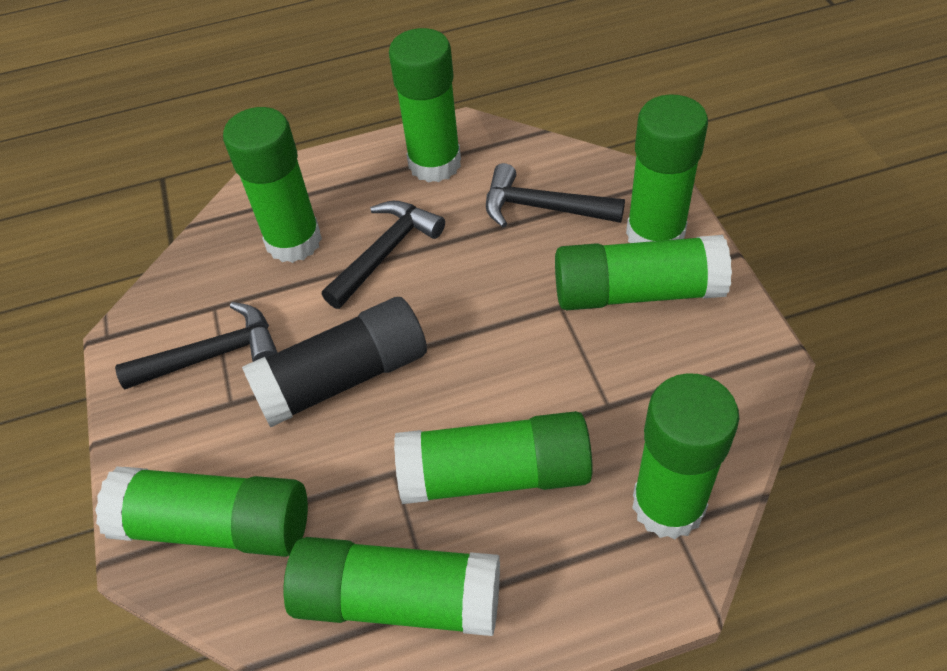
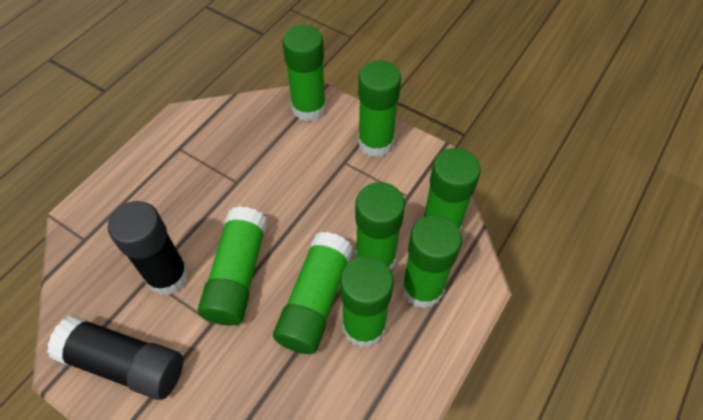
black glue stick: [242,297,427,428] = 1 -> [47,315,183,400] [108,201,189,295] = 2
black hammer: [115,302,278,389] [322,201,445,309] [486,163,625,228] = 3 -> none = 0

